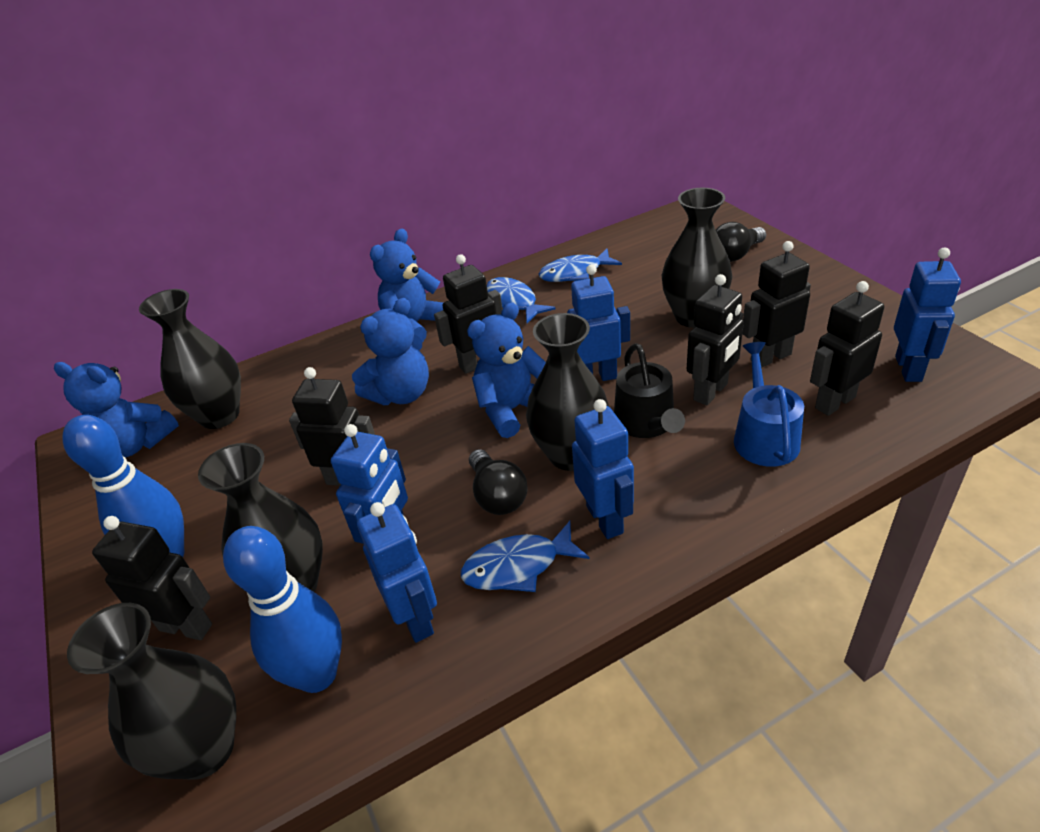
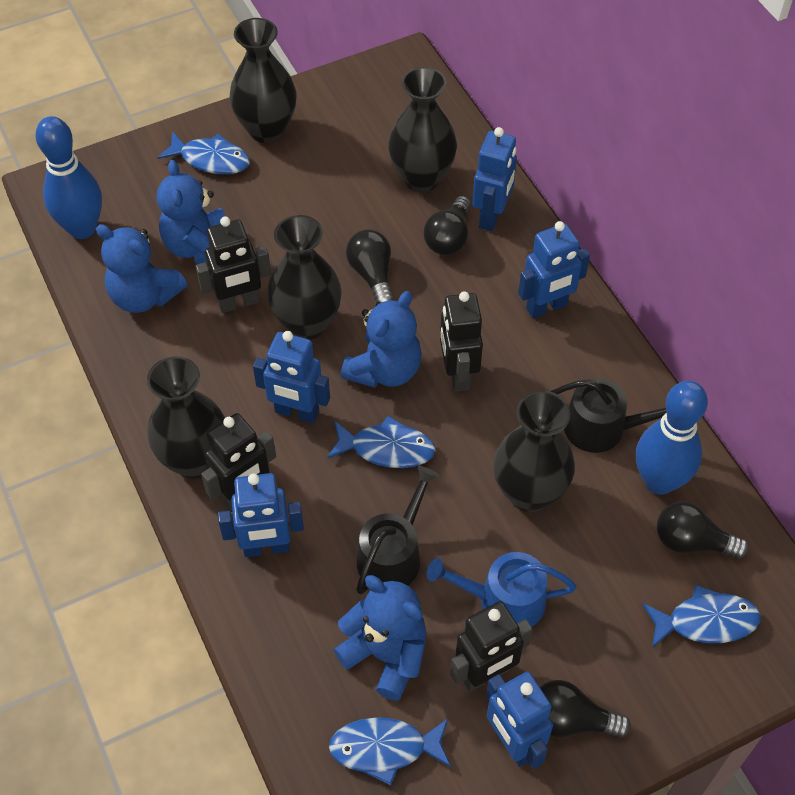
black light bulb: [469,449,528,515] [716,222,766,262] = 2 -> [346,229,394,303] [424,196,471,255] [540,680,631,738] [657,501,749,559] = 4
black robot: [92,516,212,640] [289,367,375,486] [434,254,502,374] [687,274,744,405] [742,241,811,368] [810,281,884,416] = 6 -> [196,217,271,313] [201,413,276,510] [440,291,483,392] [450,601,533,692] = 4
black watering can: [614,343,685,438] = 1 -> [356,466,439,594] [551,378,666,453] = 2
blue fish: [461,521,590,592] [487,277,556,323] [539,249,622,282] = 3 -> [157,132,250,174] [327,416,436,468] [329,717,451,786] [642,585,760,648] = 4

